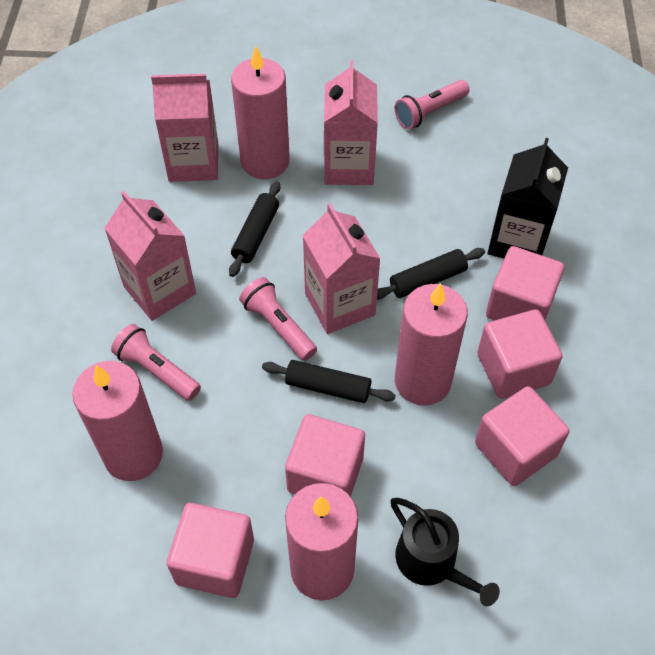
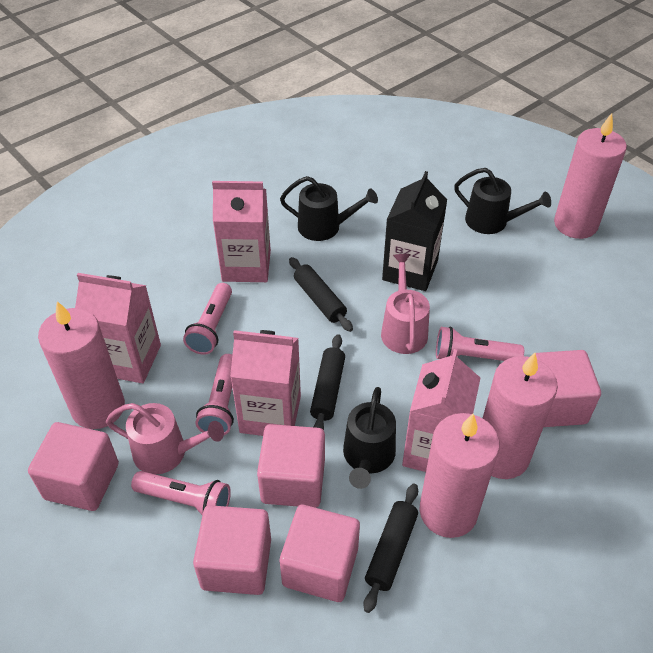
black watering can: [390,498,500,606] = 1 -> [280,176,378,241] [343,387,396,489] [454,168,551,234] = 3
pink flashlight: [111,324,201,401] [239,277,317,361] [395,80,470,129] = 3 -> [131,471,231,515] [183,283,232,355] [196,354,234,435] [436,326,524,361] = 4
pink watering can: none = 0 -> [106,403,224,474] [381,254,430,354] = 2

